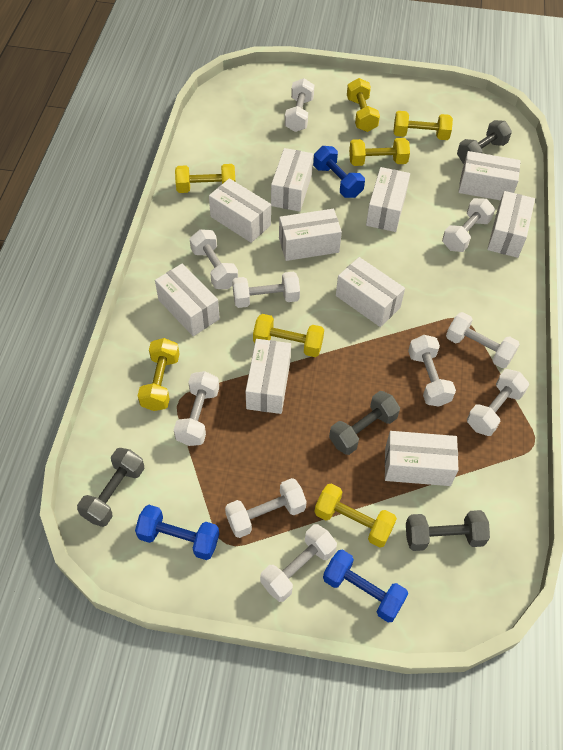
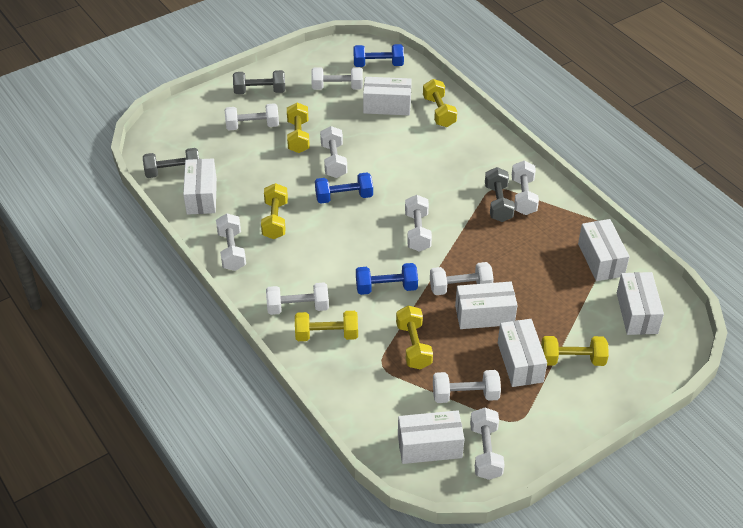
grey dumbbell: [77,448,144,527] [329,391,400,455] [406,510,490,551] [457,120,512,164] = 4 -> [143,148,199,178] [233,70,285,94] [485,167,515,222] = 3
white box: [155,264,220,336] [209,178,271,243] [246,339,291,414] [271,148,313,212] [279,209,342,261] [336,257,405,327] [366,167,410,232] [385,431,459,486] [458,151,521,201] [487,191,535,258] = 10 -> [183,158,217,215] [363,77,412,115] [398,410,464,464] [455,281,517,329] [498,319,547,387] [578,219,629,281] [617,272,664,335] = 7
yellow dumbbell: [138,338,180,411] [175,164,235,193] [253,314,324,357] [314,484,397,548] [347,78,380,132] [349,138,410,166] [393,111,453,140] = 7 -> [261,183,288,239] [287,103,310,153] [295,311,358,341] [396,306,433,369] [423,79,457,127] [541,336,609,366] = 6

